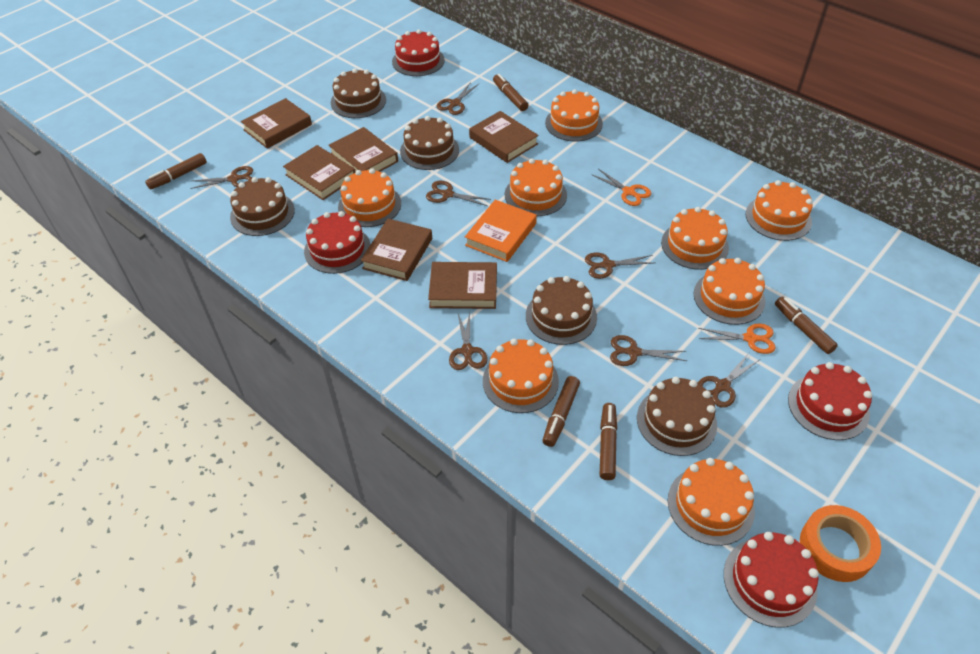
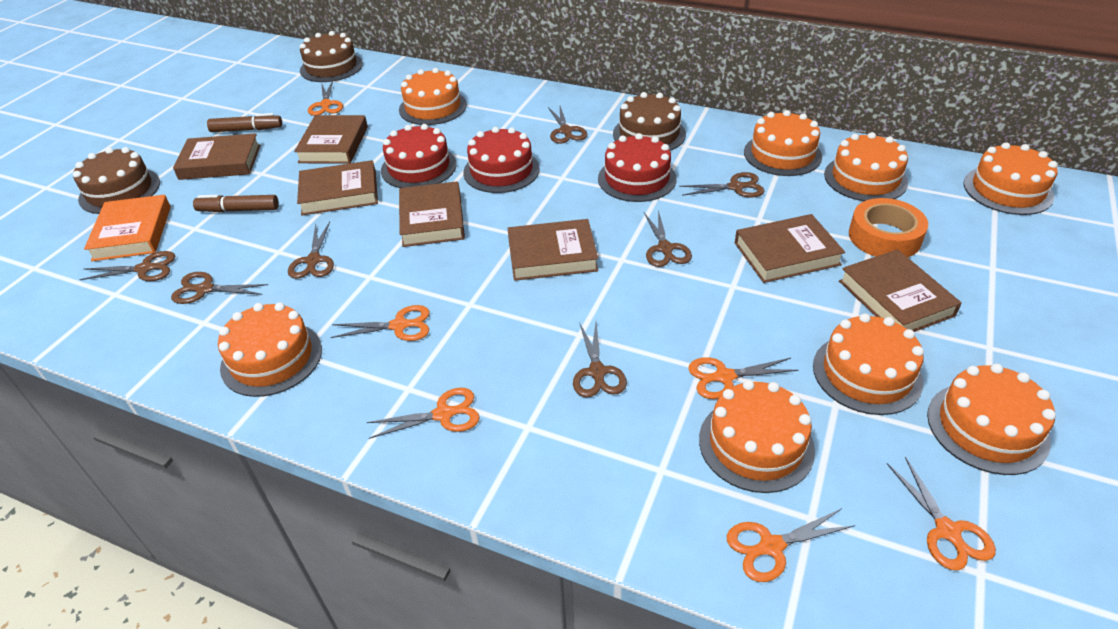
brown book: [241,98,312,149] [283,145,356,200] [329,127,398,172] [361,219,432,281] [428,262,497,309] [469,111,539,163] = 6 -> [173,133,261,180] [294,115,368,164] [297,160,378,215] [399,181,465,247] [507,219,598,281] [735,214,845,283] [839,249,962,332] = 7
brown cake: [230,177,295,236] [331,68,386,118] [400,116,459,170] [526,276,597,345] [637,377,717,456] = 5 -> [73,147,160,214] [300,31,363,82] [613,92,686,151] = 3
brown marker: [145,153,207,190] [493,74,528,111] [542,376,580,447] [600,403,617,480] [775,297,838,354] = 5 -> [193,195,279,212] [207,113,282,132] = 2
orange scissors: [591,169,651,206] [698,323,776,354] = 2 -> [308,81,343,116] [331,305,430,341] [367,388,480,439] [688,357,798,399] [727,508,855,582] [887,457,996,571] = 6
red cake: [304,211,371,274] [392,29,445,76] [724,532,819,628] [788,362,872,440] = 4 -> [381,124,457,188] [463,127,540,193] [598,133,677,202] = 3

